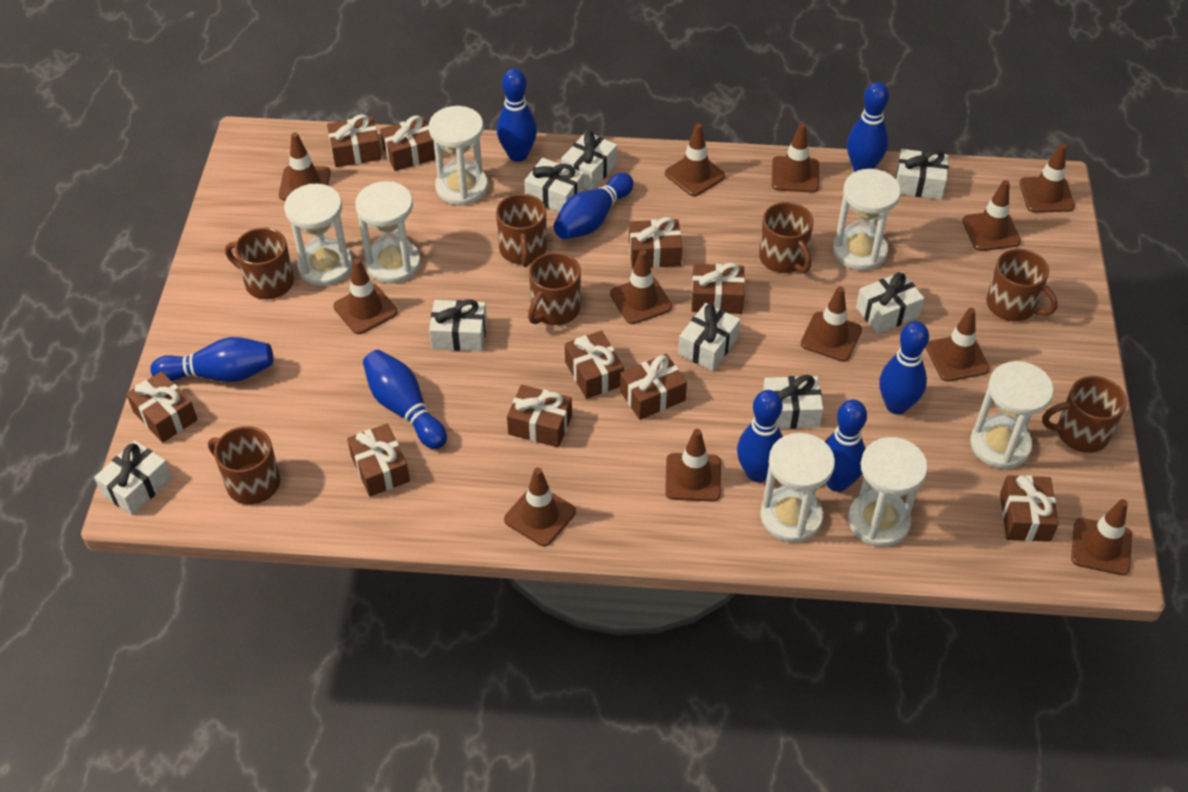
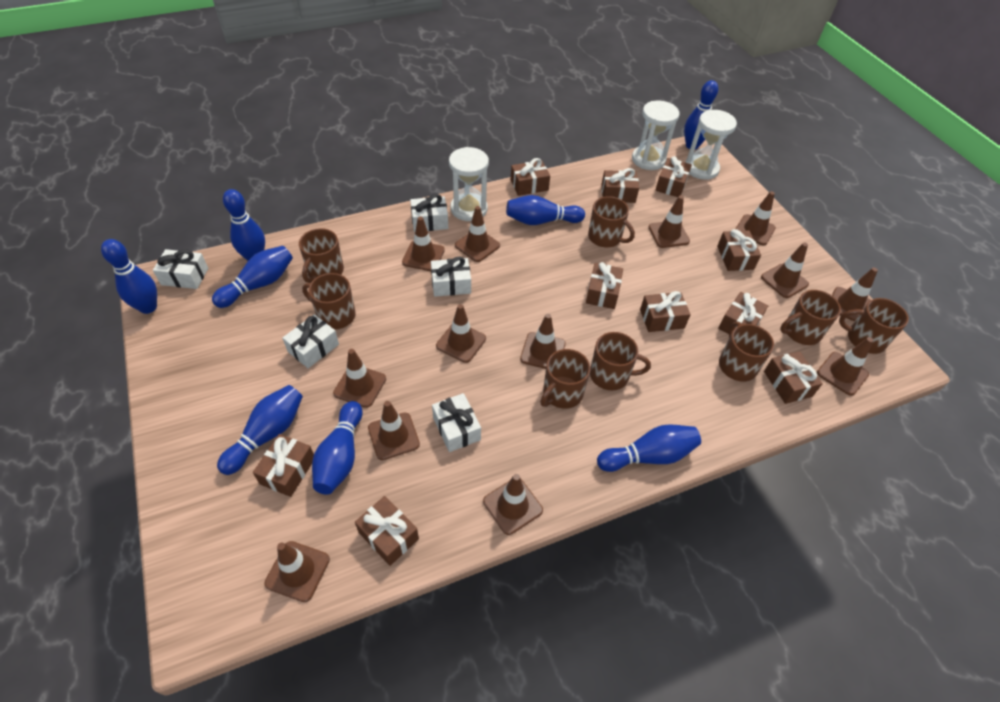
brown mug: [208,426,280,505] [225,227,294,299] [496,194,547,267] [528,252,581,325] [759,202,813,273] [986,249,1058,321] [1042,376,1127,453] = 7 -> [299,228,344,283] [302,273,355,329] [540,349,591,409] [588,196,635,247] [590,332,651,390] [719,321,774,381] [780,290,841,345] [839,298,909,354] = 8
brown traffic cone: [279,132,331,201] [333,259,398,334] [504,468,576,546] [610,250,672,324] [665,123,725,197] [665,429,721,502] [772,123,819,193] [801,286,862,362] [926,308,990,382] [962,180,1021,251] [1019,144,1075,213] [1071,499,1132,575] = 12 -> [264,541,330,602] [333,349,386,408] [368,401,420,460] [402,217,445,271] [436,304,486,363] [455,206,500,262] [483,474,543,535] [520,314,566,369] [649,195,690,248] [736,191,776,245] [761,243,809,298] [817,337,873,396] [832,267,878,322] = 13
white gift: [94,441,172,516] [429,299,487,351] [524,158,584,212] [561,131,617,190] [678,303,740,371] [763,375,823,429] [856,272,924,334] [895,149,949,200] = 8 -> [153,249,208,289] [282,314,339,368] [410,194,448,232] [431,256,471,297] [432,393,481,452] = 5
white hourglass: [284,184,353,286] [355,181,421,283] [429,106,488,205] [760,433,835,543] [833,169,901,271] [848,437,928,547] [970,361,1054,469] = 7 -> [449,147,489,221] [632,101,680,170] [685,110,737,180] = 3

